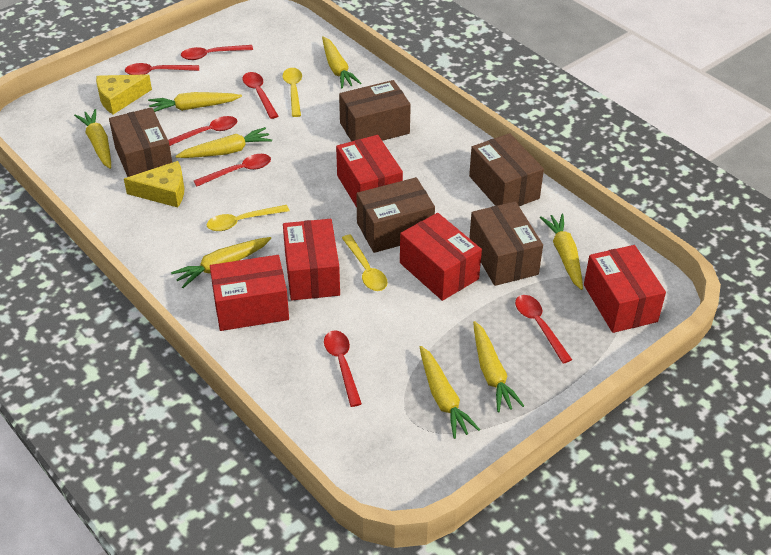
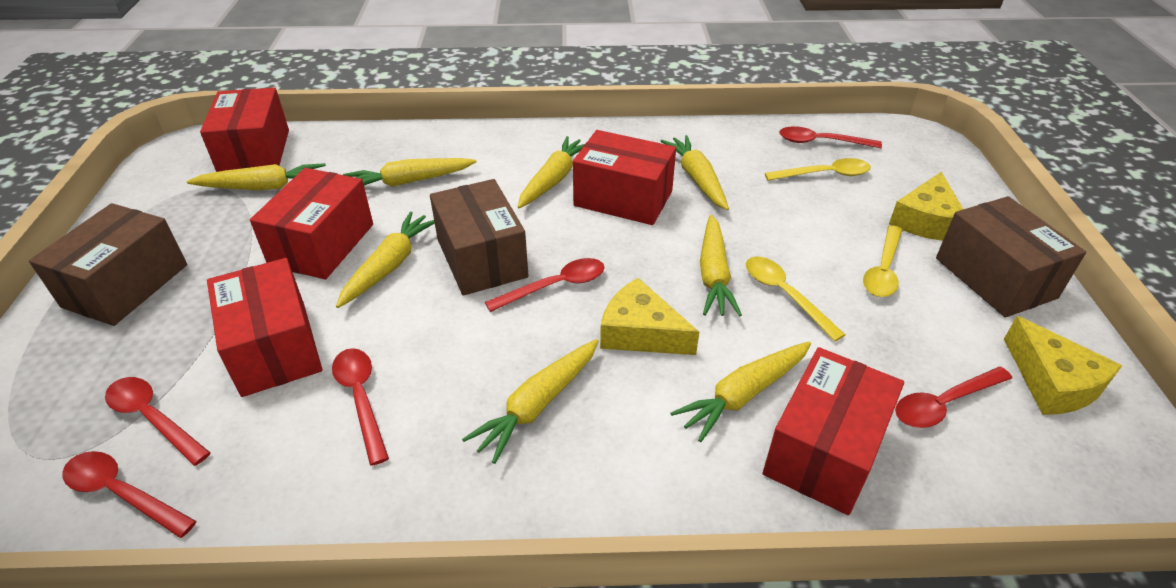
brown box: [109,107,172,177] [339,80,411,142] [356,177,435,253] [469,133,544,206] [469,201,543,286] = 5 -> [29,203,187,326] [430,179,529,296] [936,196,1086,317] = 3
red spoon: [125,63,199,75] [168,116,237,146] [181,45,253,60] [194,154,271,186] [243,72,278,119] [324,331,362,407] [515,295,572,364] = 7 -> [62,451,197,538] [105,377,210,466] [332,348,389,466] [485,258,604,312] [779,126,882,148] [895,367,1012,428] = 6
yellow cheese: [96,74,152,115] [124,161,184,208] = 2 -> [600,278,699,355] [889,172,963,241] [1004,316,1122,415] = 3

